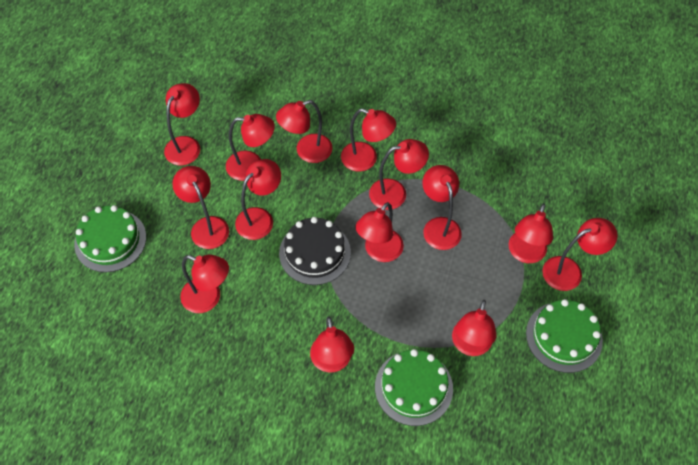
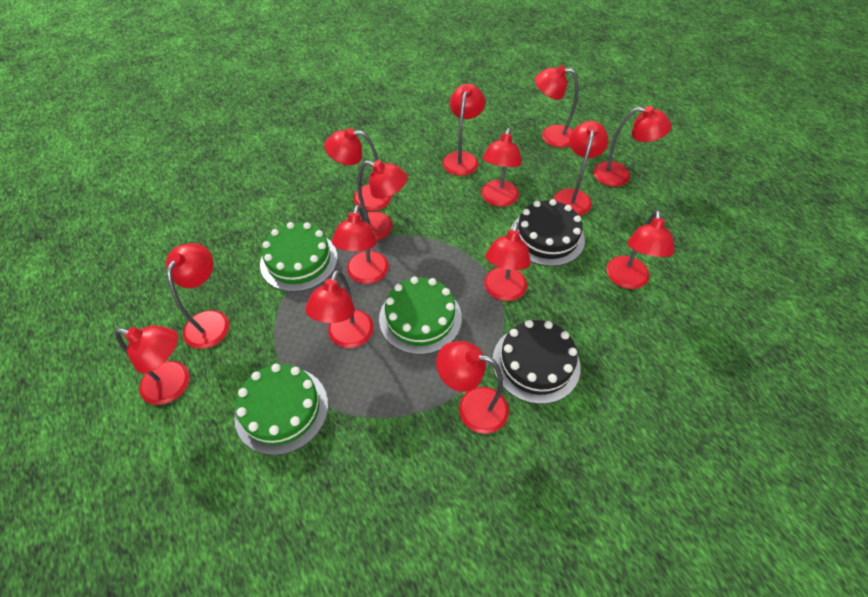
black cake: [279,217,351,285] = 1 -> [493,320,581,404] [511,199,585,266] = 2

